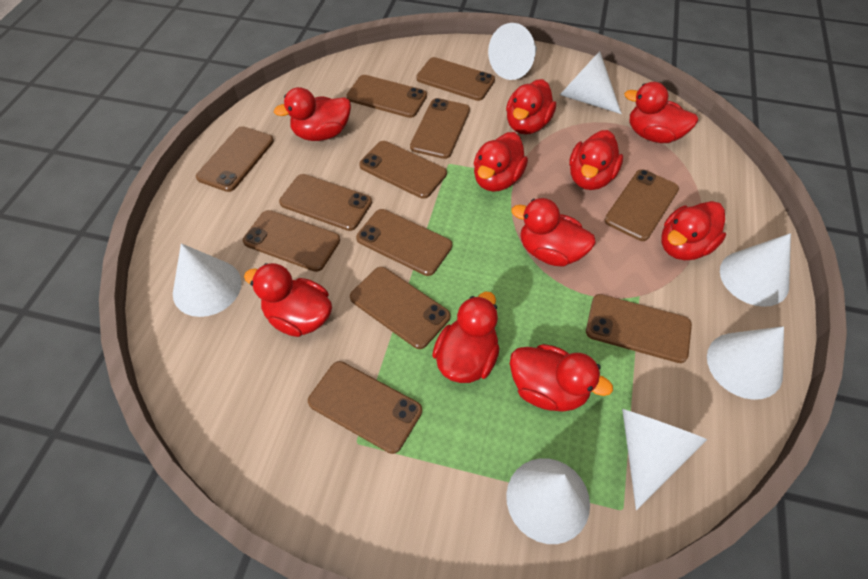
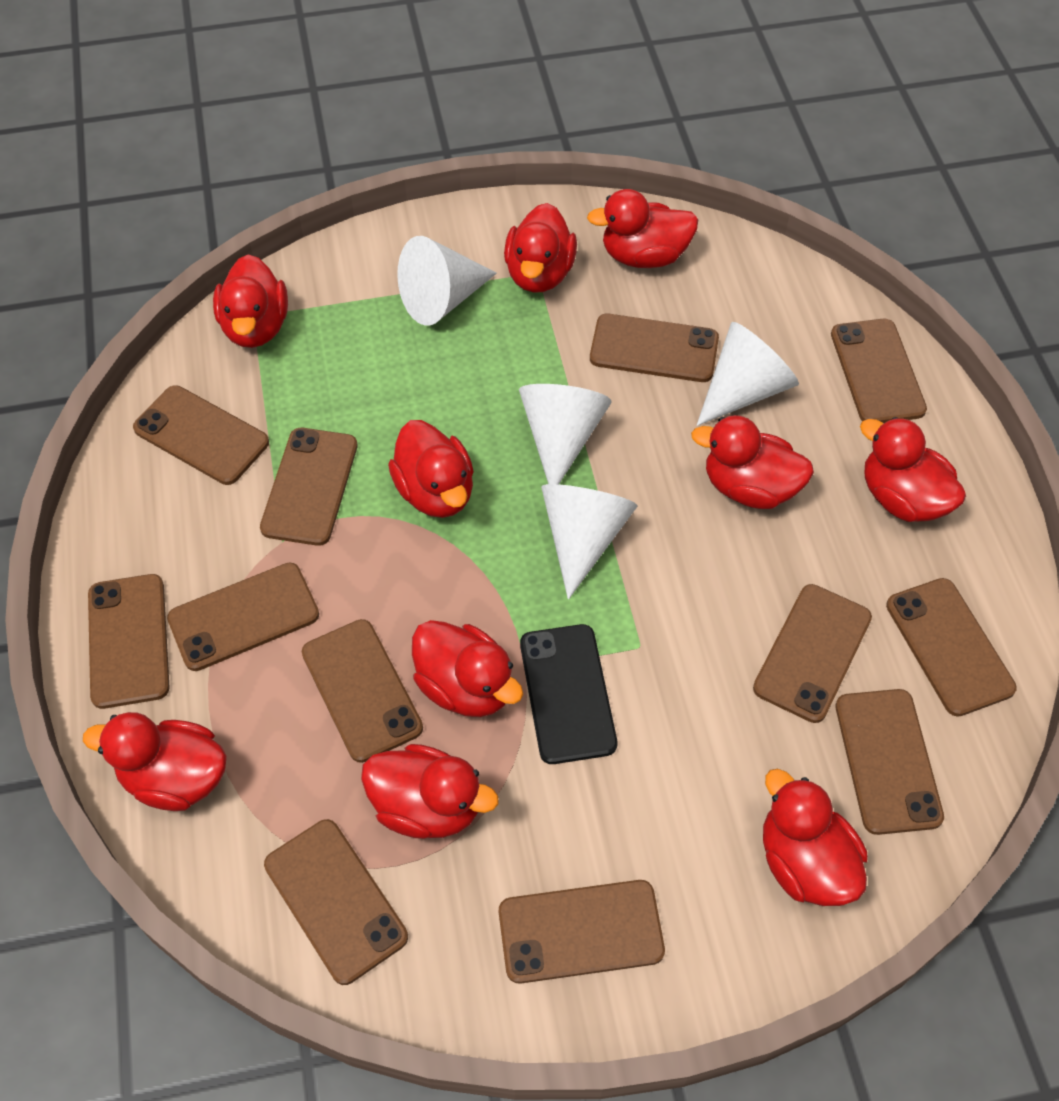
black phone: none = 0 -> [520,624,617,764] = 1
white cone: [173,243,242,317] [488,23,537,80] [506,458,590,544] [560,51,622,114] [622,409,708,510] [707,326,784,400] [720,233,791,307] = 7 -> [397,236,497,326] [519,384,612,484] [541,484,638,600] [696,322,799,426] = 4

